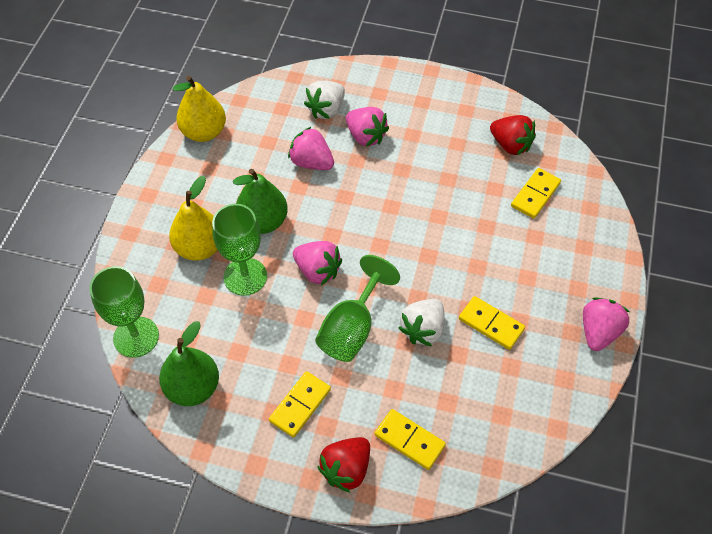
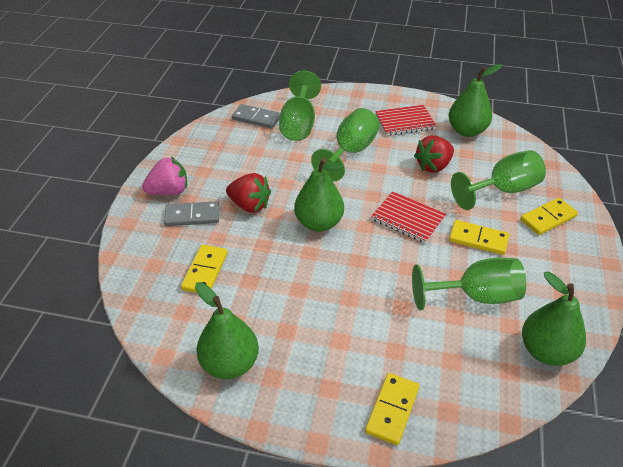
green goblet: [89,266,159,358] [212,204,267,296] [315,255,400,362] = 3 -> [279,70,321,141] [311,108,380,181] [412,258,526,310] [451,150,546,210] = 4
green pear: [159,321,219,406] [233,169,288,234] = 2 -> [195,282,259,379] [294,158,344,232] [448,64,502,137] [522,271,586,366] = 4
grey domino: none = 0 -> [164,201,219,226] [232,104,280,129] = 2
pink strawberry: [288,127,334,170] [293,241,342,285] [346,107,389,146] [583,297,630,351] = 4 -> [142,157,187,195] = 1
red notebook: none = 0 -> [371,191,446,243] [375,105,436,136] = 2
white strawberry: [304,81,345,119] [398,299,445,347] = 2 -> none = 0
yellow pear: [169,176,217,261] [173,76,226,142] = 2 -> none = 0

